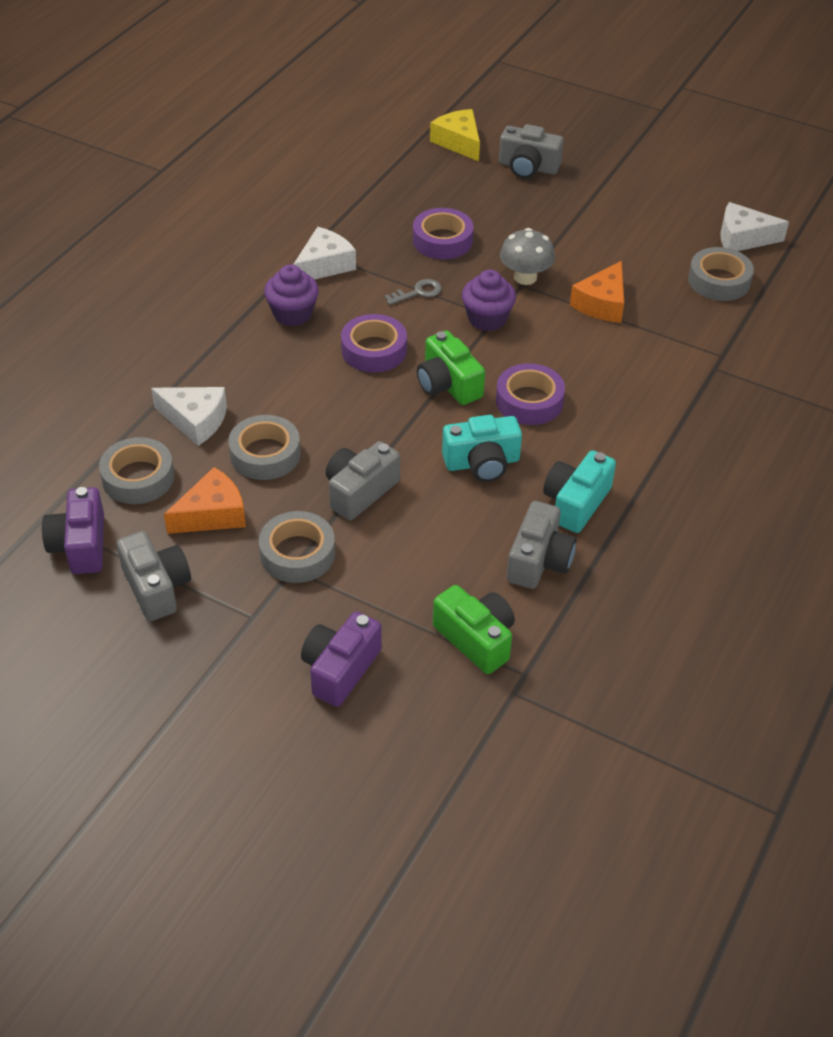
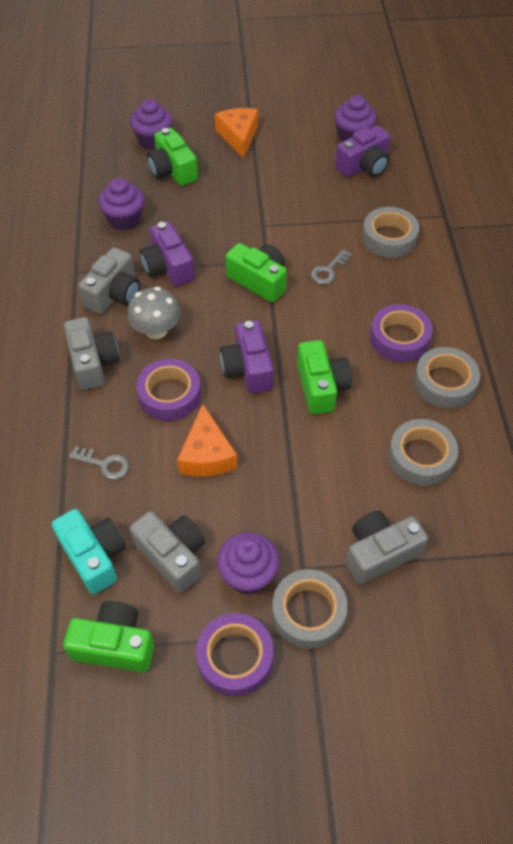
green camera: [417,331,485,405] [433,585,515,674] = 2 -> [63,601,154,672] [147,128,198,186] [226,243,287,302] [297,340,352,415] = 4
grey key: [384,279,442,305] = 1 -> [69,446,130,480] [311,249,352,284] = 2
purple camera: [42,487,104,574] [301,612,382,707] = 2 -> [140,221,195,286] [220,320,274,393] [335,125,390,177] = 3
purple cupcake: [264,264,319,326] [462,269,516,331] = 2 -> [98,178,144,230] [130,99,173,150] [217,532,279,595] [334,95,377,142] = 4
turquoise camera: [442,415,522,482] [543,450,616,533] = 2 -> [52,509,126,594] = 1
white cheese: [151,387,227,446] [293,227,356,280] [720,202,789,251] = 3 -> none = 0
yellow cheese: [430,109,480,161] = 1 -> none = 0

